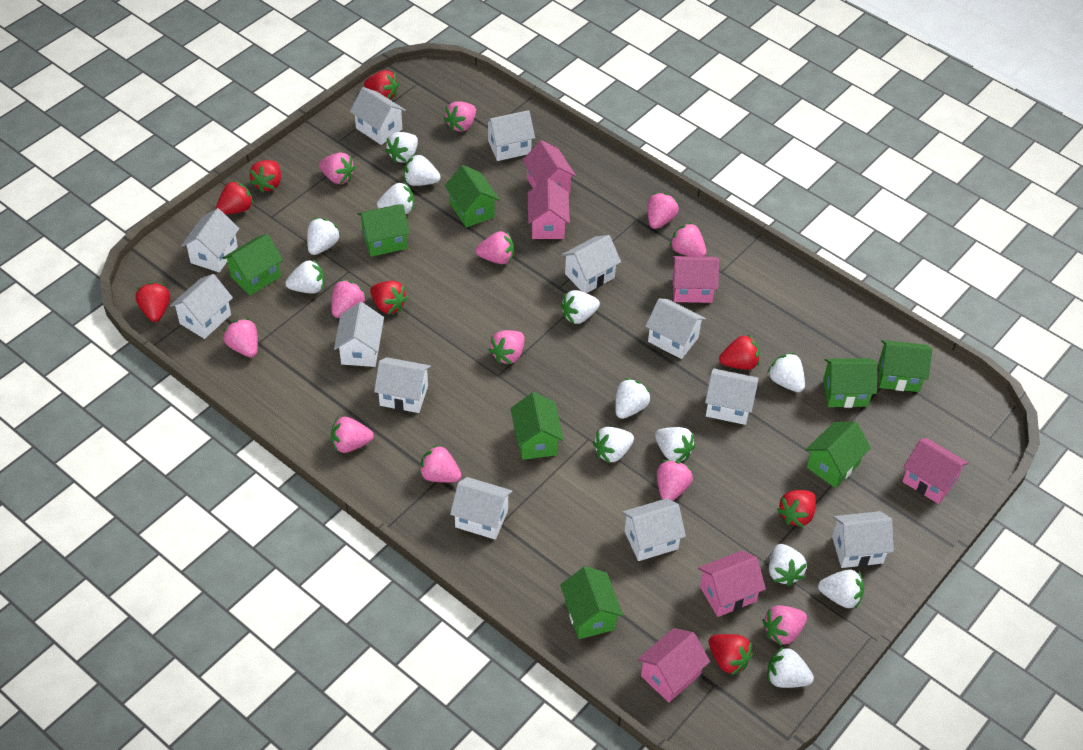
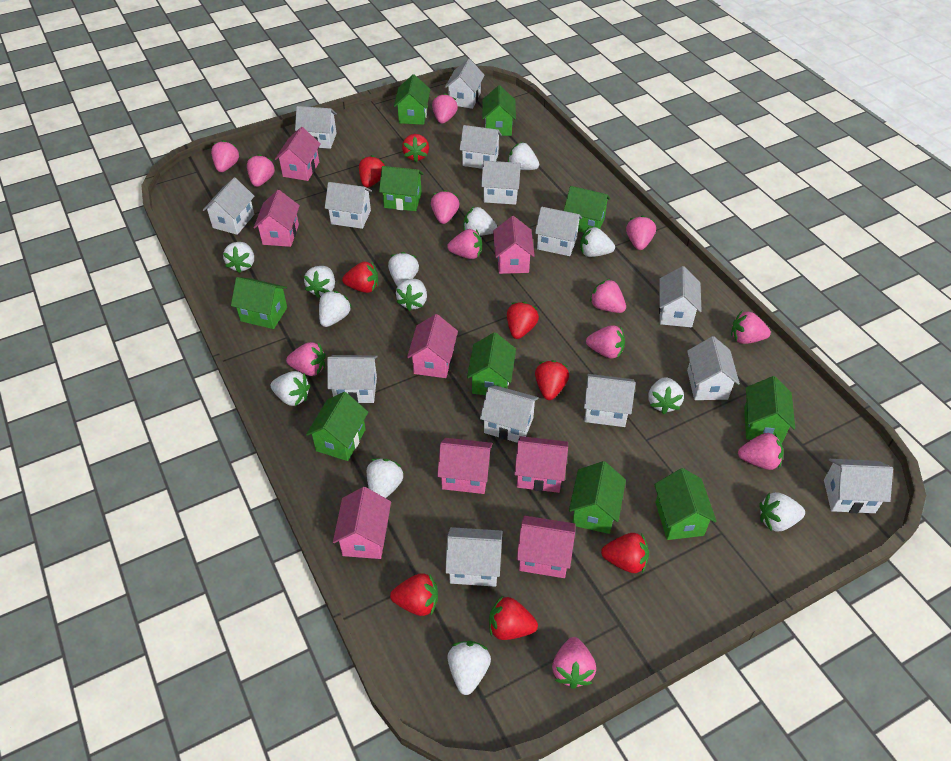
green house: [223,234,283,295] [358,204,410,257] [444,165,499,228] [510,392,564,460] [560,566,623,639] [806,422,871,488] [823,358,878,408] [879,340,932,392] = 8 -> [231,277,287,329] [306,392,368,461] [379,166,423,211] [394,74,430,125] [467,332,516,395] [482,85,516,136] [564,186,611,233] [569,461,626,534] [654,468,717,540] [744,376,795,443] = 10
pink house: [522,140,576,194] [528,179,570,239] [637,628,710,702] [672,256,719,303] [698,550,766,617] [902,438,968,504] = 6 -> [253,190,300,247] [275,127,321,181] [333,487,391,559] [407,314,458,378] [437,438,493,494] [493,216,535,274] [514,436,568,493] [517,516,576,578] = 8
white house: [170,274,233,339] [181,208,240,272] [334,302,384,367] [350,87,406,145] [374,357,431,413] [450,477,513,540] [484,110,535,161] [561,235,621,293] [622,498,686,561] [646,299,706,359] [705,368,758,425] [832,511,894,568] = 12 -> [203,177,255,235] [295,106,337,149] [325,182,372,229] [327,355,378,403] [445,59,485,109] [445,527,503,587] [459,125,502,169] [480,385,539,443] [481,161,521,205] [535,207,582,256] [584,374,636,427] [659,266,702,327] [687,336,740,400] [824,459,893,513] = 14

